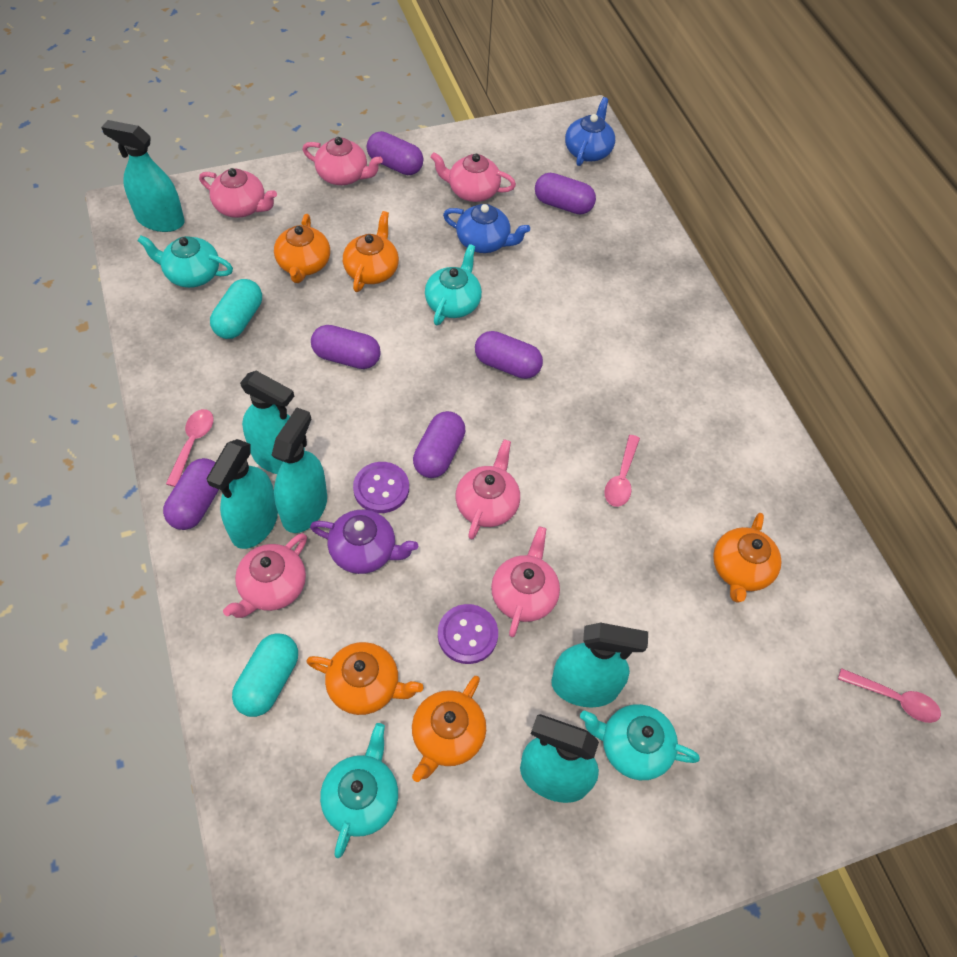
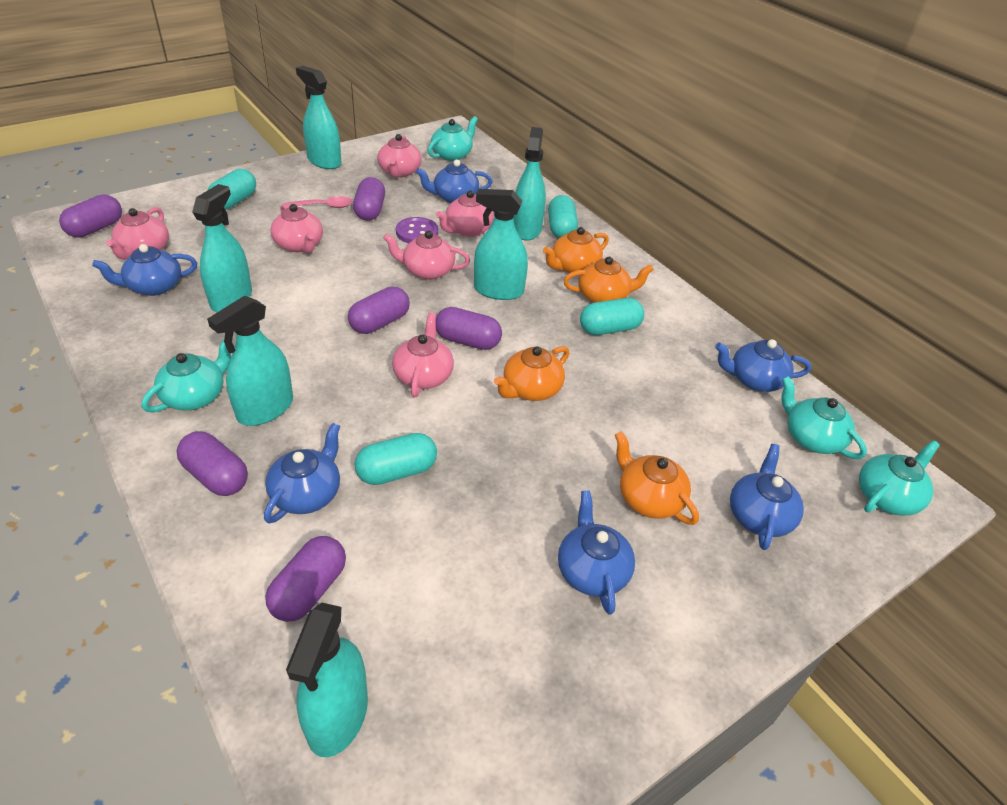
blue teapot: [443,204,530,253] [565,97,615,166] = 2 -> [92,244,197,296] [264,423,340,524] [416,160,493,203] [558,490,635,615] [715,339,811,392] [730,444,804,550] = 6
orange teapot: [274,214,330,283] [306,642,423,715] [343,211,399,292] [412,676,486,782] [713,513,781,603] = 5 -> [494,346,569,401] [543,227,609,273] [563,257,654,303] [615,431,699,525] = 4
pink spoon: [166,409,213,487] [604,435,640,507] [838,668,941,723] = 3 -> [284,196,353,208] = 1
purple button: [353,462,409,513] [438,604,498,664] = 2 -> [396,217,438,243] = 1
purple teapot: [310,510,418,574] = 1 -> none = 0
turquoise capsule: [210,279,262,339] [232,633,298,717] = 2 -> [207,169,256,210] [354,433,437,485] [548,195,578,238] [580,298,644,335] = 4

